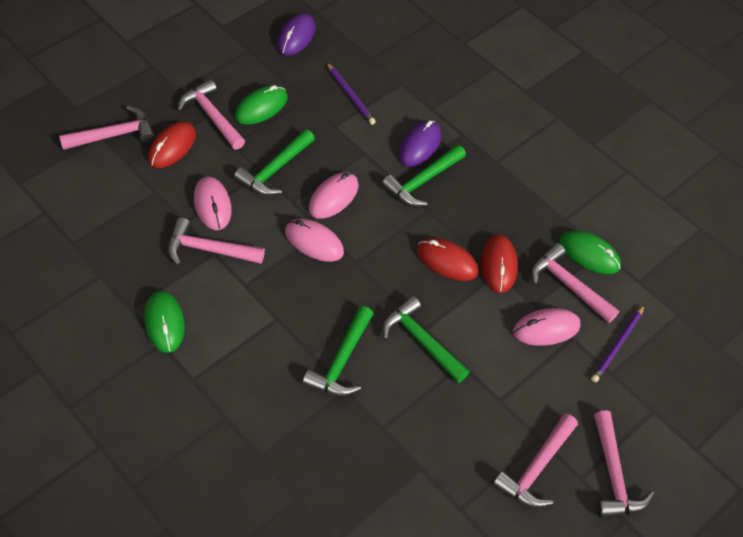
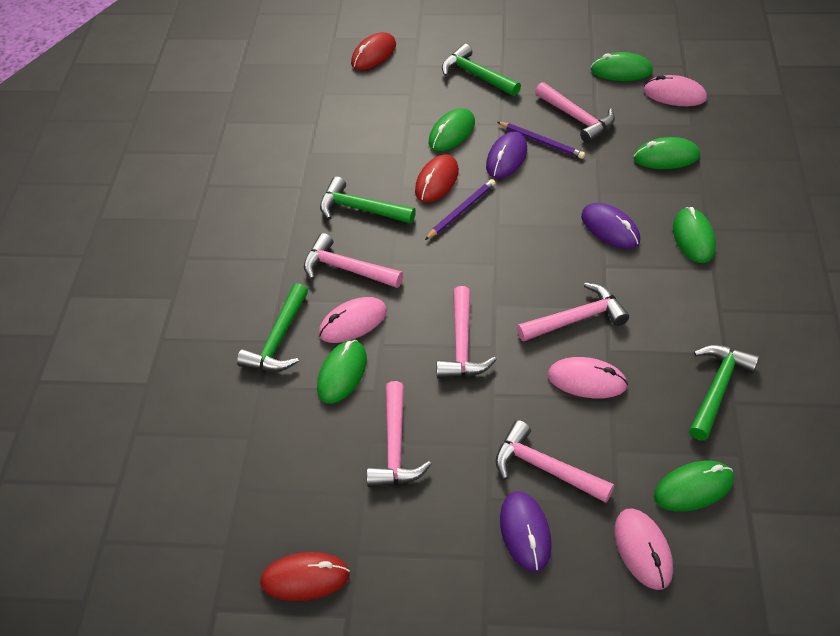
green mouse: [144,291,185,353] [235,85,288,125] [559,230,621,274] = 3 -> [317,340,367,404] [429,108,475,151] [591,52,653,81] [633,137,700,169] [654,461,734,512] [673,207,716,263] = 6
purple mouse: [277,13,316,56] [399,121,441,167] = 2 -> [486,132,527,179] [500,491,552,572] [581,203,640,249] = 3

